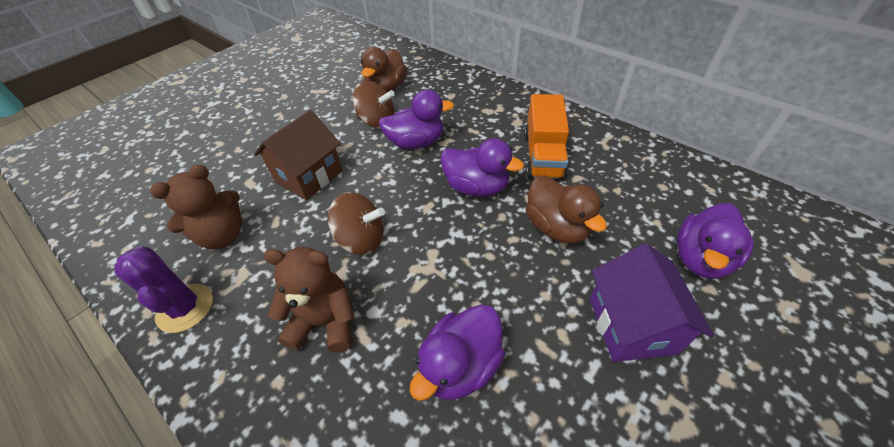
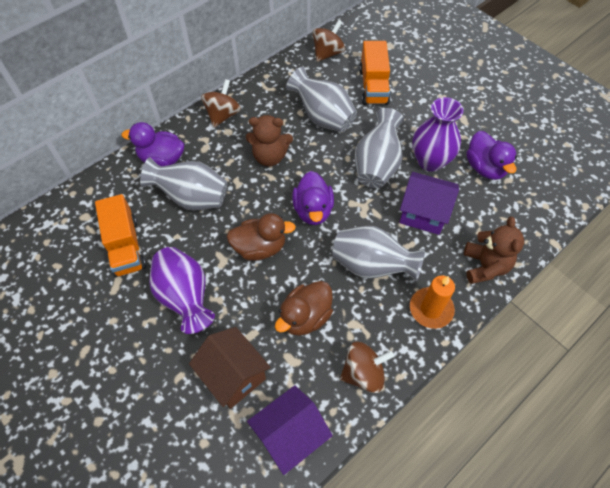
brown spinning top: [328,192,385,255] [353,81,395,129] = 2 -> [201,79,241,128] [312,20,345,62] [340,342,394,393] = 3
grey vase: none = 0 -> [140,157,227,211] [286,67,357,132] [332,226,425,282] [355,108,404,188] = 4
orange candle: none = 0 -> [410,276,455,329] = 1
orange truck: [524,94,569,180] = 1 -> [95,194,146,277] [359,41,390,105] = 2
purple cactus: [114,247,213,333] = 1 -> none = 0
purple duck: [379,90,454,150] [409,304,506,401] [440,138,524,197] [677,203,754,279] = 4 -> [122,122,184,166] [292,171,334,225] [466,131,517,180] = 3
purple house: [590,244,714,362] = 1 -> [247,385,333,475] [399,172,459,235] = 2
purple vase: none = 0 -> [149,247,215,334] [412,97,463,172] = 2

